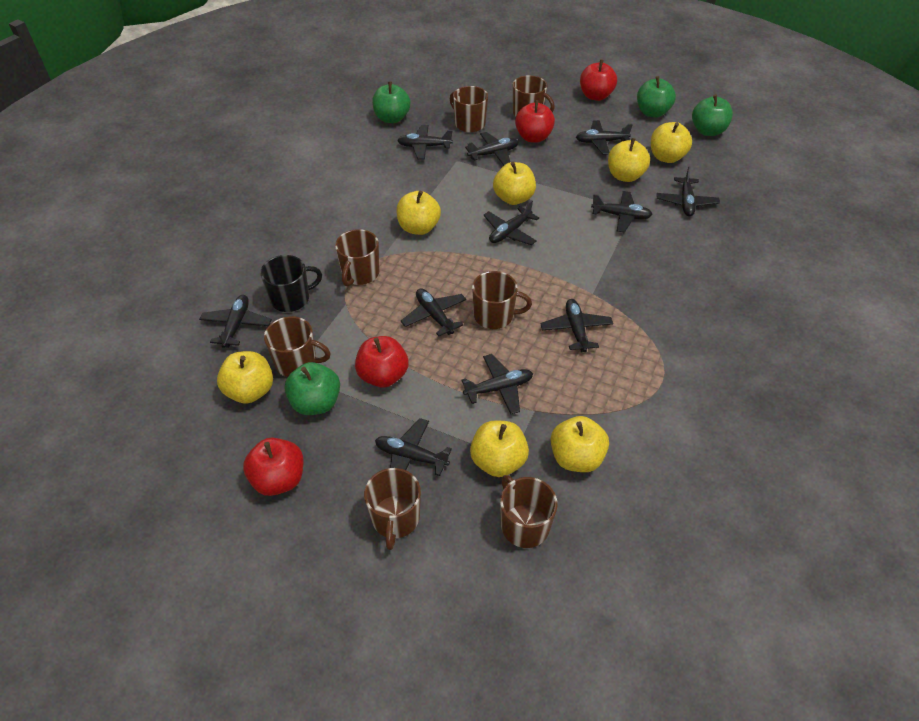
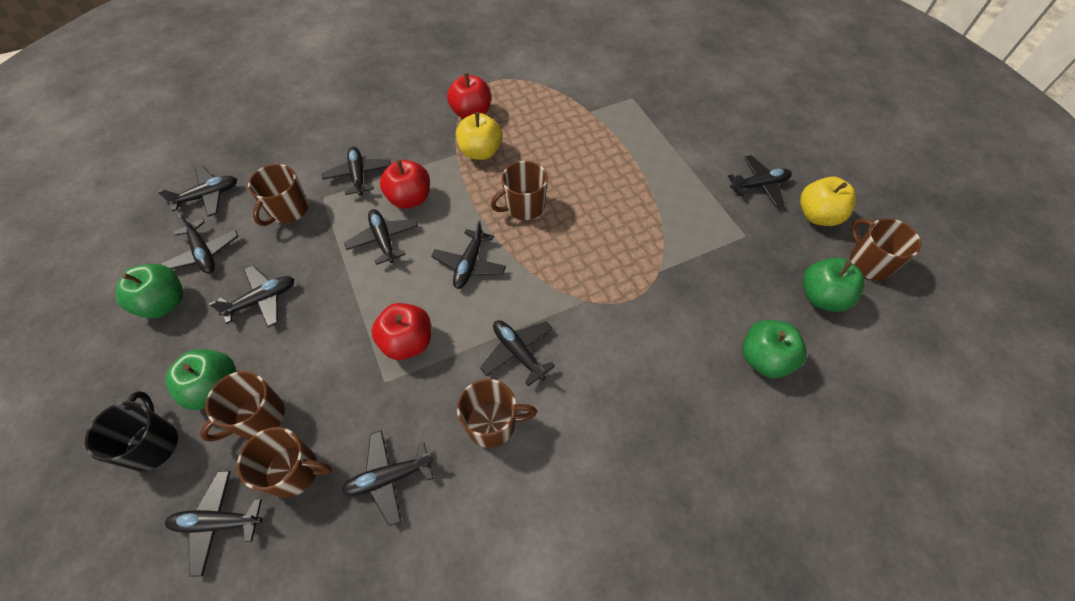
black plane: [199,295,272,348] [375,418,452,476] [397,125,453,160] [401,288,466,336] [461,354,533,414] [465,132,519,165] [483,200,539,245] [540,299,613,352] [576,120,633,155] [591,191,653,233] [656,166,720,216] = 11 -> [157,166,237,217] [160,213,239,273] [165,471,262,577] [209,266,294,327] [322,147,391,196] [342,430,433,526] [344,209,418,265] [431,220,506,289] [480,320,555,386] [728,155,792,207] = 10
brown mug: [264,316,331,377] [335,229,379,287] [364,468,421,550] [450,86,488,133] [472,271,532,329] [500,475,557,548] [513,75,555,117] = 7 -> [200,371,285,442] [237,427,332,498] [248,164,308,226] [457,379,537,448] [491,161,548,220] [850,218,921,281] = 6
red apple: [243,437,304,496] [355,336,408,387] [515,100,555,143] [580,60,617,101] = 4 -> [371,303,431,360] [380,160,430,209] [447,73,491,119] = 3
yellow apple: [217,351,273,404] [396,191,441,235] [470,421,529,477] [493,162,536,205] [551,416,609,472] [608,138,650,182] [651,122,692,163] = 7 -> [456,112,503,160] [800,176,856,226] = 2

